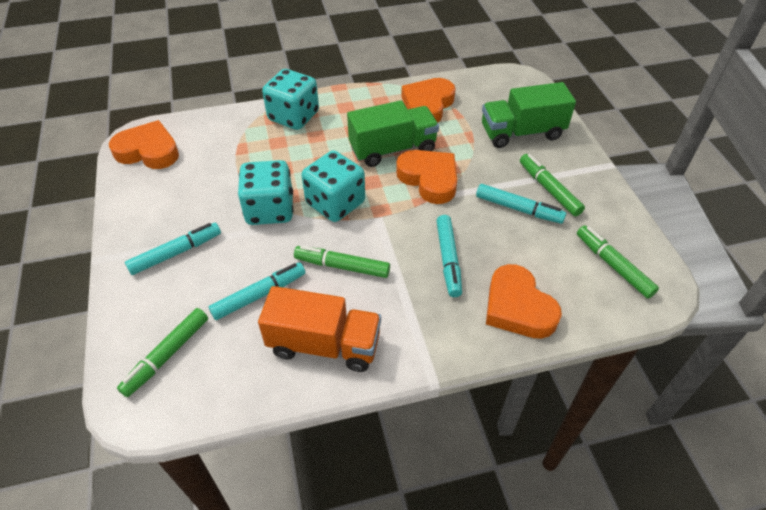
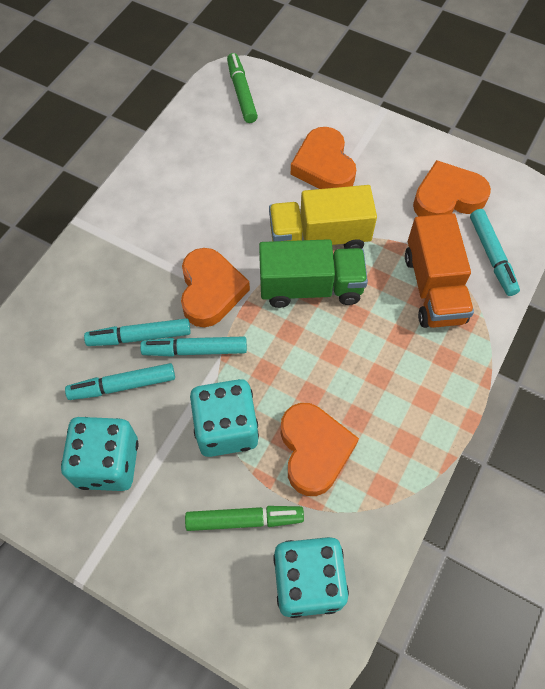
green marker: [117,308,208,397] [294,246,390,278] [520,154,585,216] [577,225,659,299] = 4 -> [185,506,304,531] [227,53,258,123] = 2
green truck: [347,100,439,167] [482,82,576,148] = 2 -> [259,239,368,308] = 1
yellow truck: none = 0 -> [269,185,377,249] = 1

